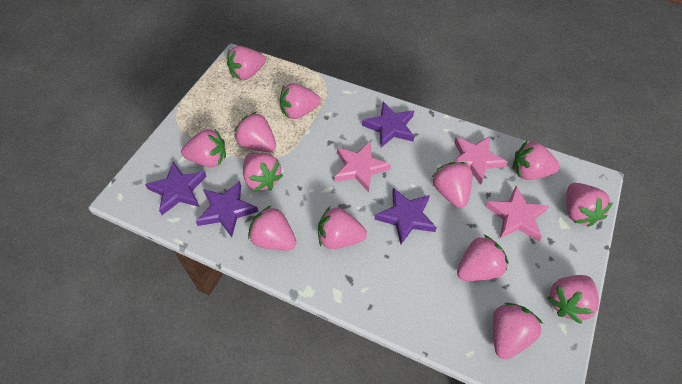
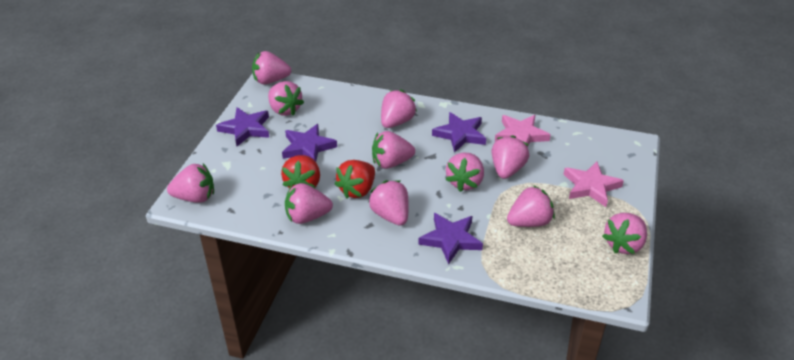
pink star: [335,141,391,192] [453,136,508,185] [485,186,549,241] = 3 -> [495,115,551,148] [563,162,624,207] = 2
pink strawberry: [181,129,226,167] [227,46,266,80] [235,112,276,152] [243,153,283,192] [248,205,296,250] [280,83,321,119] [318,207,367,249] [432,162,473,208] [457,235,508,281] [493,303,543,359] [512,141,560,180] [547,275,599,324] [566,183,613,227] = 13 -> [167,164,214,203] [252,51,291,84] [268,81,304,116] [285,183,333,224] [368,180,409,226] [372,131,415,169] [381,89,417,128] [445,153,484,192] [492,135,529,179] [507,185,555,227] [602,213,647,254] = 11
red strawberry: none = 0 -> [281,155,320,188] [335,160,375,198] = 2

